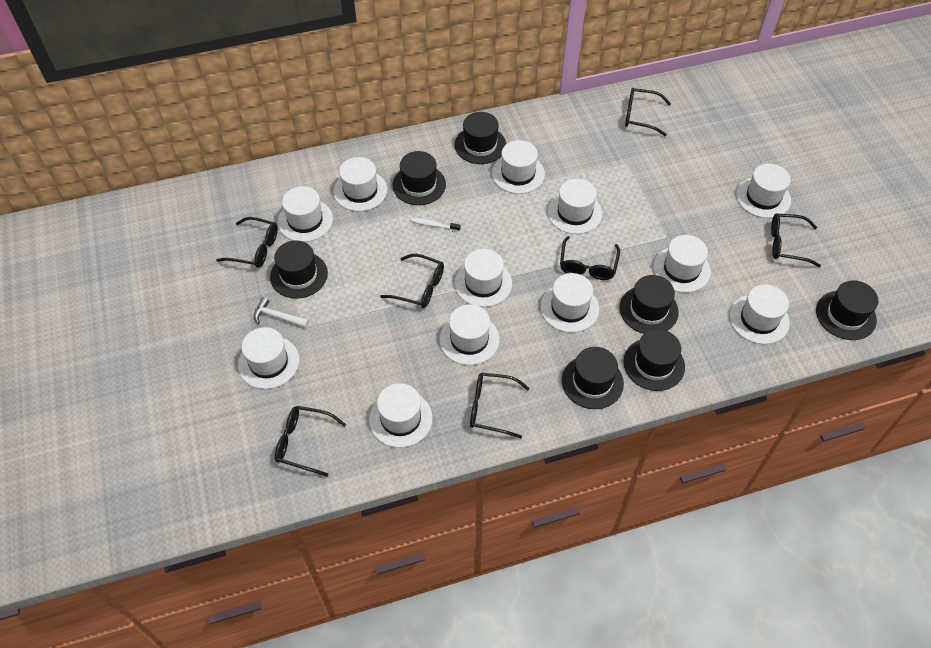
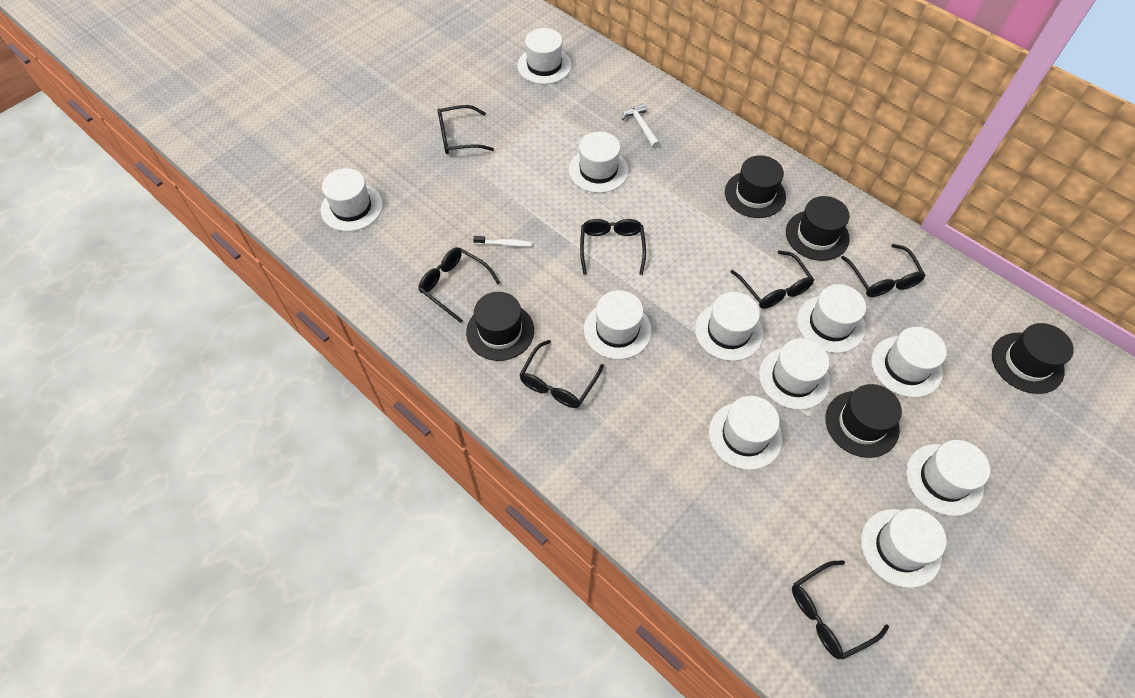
black hat: [270,240,328,299] [393,151,446,205] [455,112,506,164] [562,347,624,409] [619,275,679,334] [624,329,685,391] [816,280,878,340] = 7 -> [466,292,534,361] [725,155,786,218] [786,196,850,261] [825,384,902,458] [992,323,1074,394] = 5
white hat: [238,327,299,389] [278,186,333,242] [334,157,387,211] [369,383,433,448] [440,304,499,365] [455,249,512,307] [492,140,545,194] [541,273,599,333] [548,179,602,234] [653,235,711,293] [730,284,790,344] [736,163,791,218] = 12 -> [321,168,383,232] [517,28,572,84] [569,132,628,193] [584,290,652,360] [695,292,763,361] [709,396,783,470] [759,338,830,410] [797,284,866,353] [861,508,947,588] [871,327,947,398] [906,440,990,516] = 11

